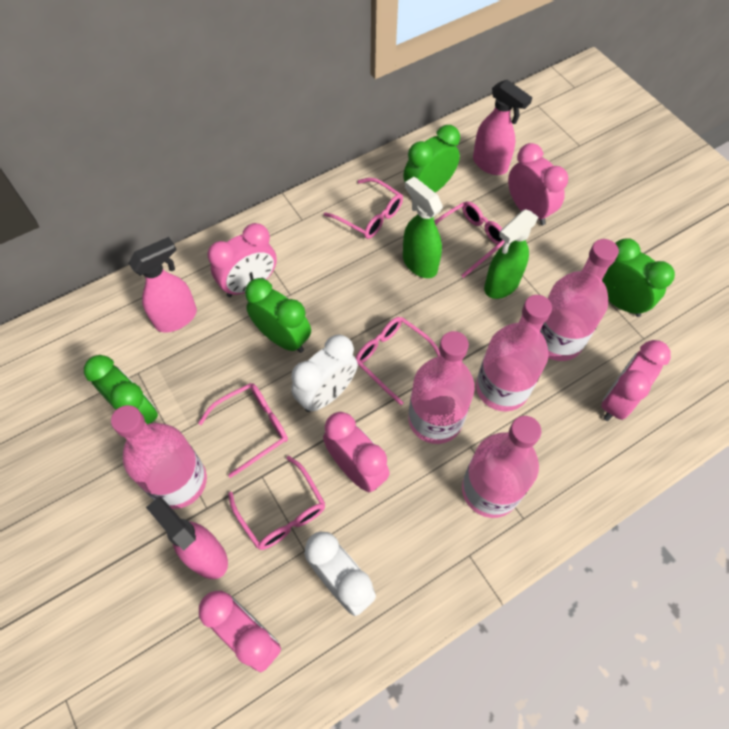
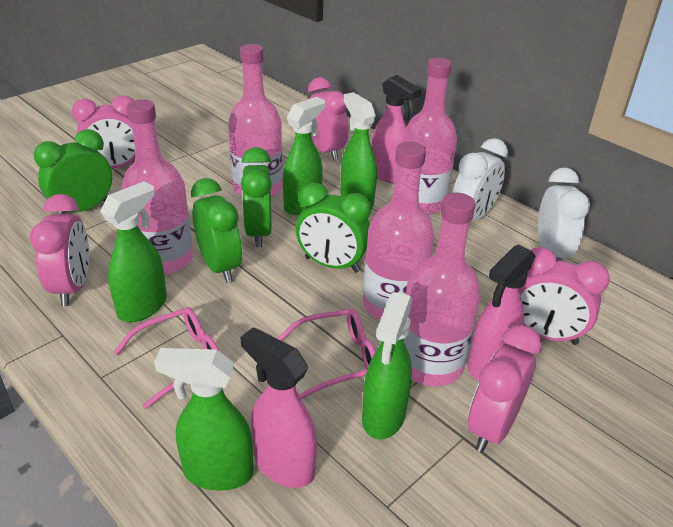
green spray bottle: [403,177,443,278] [484,209,539,299] = 2 -> [100,181,167,322] [154,348,253,491] [283,97,325,215] [341,92,377,208] [362,292,412,439] = 5
pink glasses: [198,383,288,478] [228,456,325,550] [324,178,403,239] [355,317,440,405] [435,201,505,278] = 5 -> [114,307,220,409] [277,309,376,399] = 2

